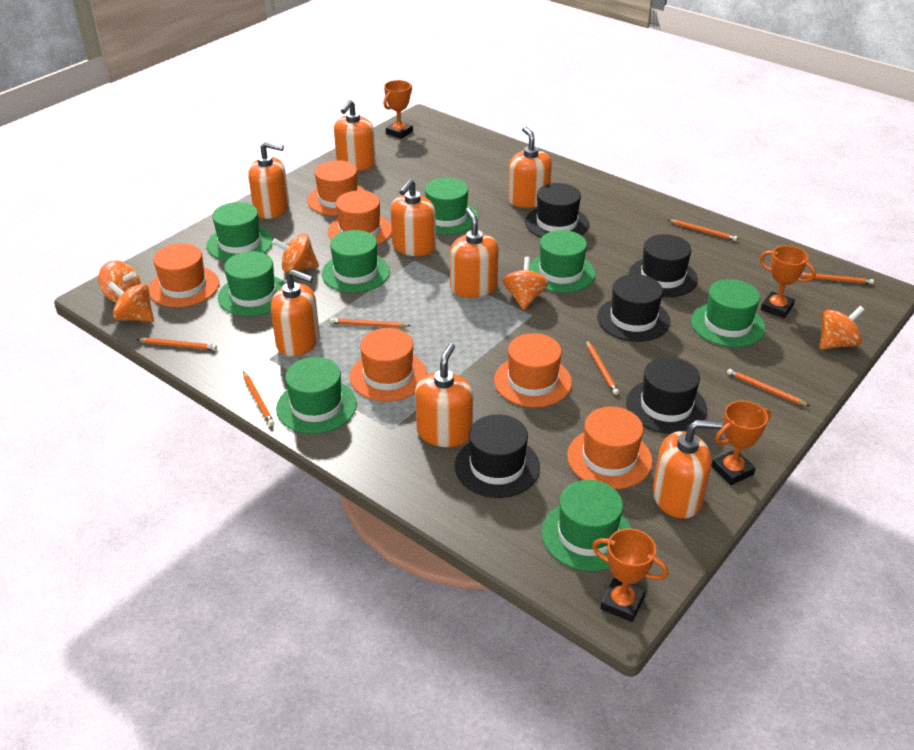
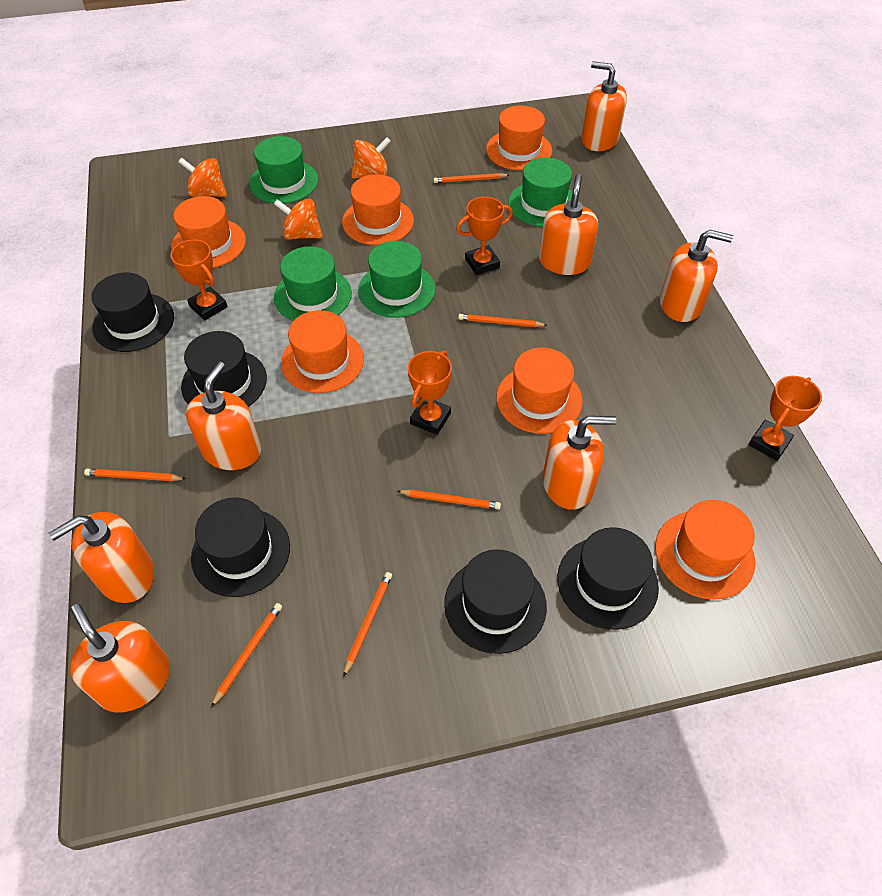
green hat: [206,202,273,261] [218,251,286,316] [276,357,357,434] [322,230,390,293] [425,178,479,235] [529,230,595,293] [541,480,632,571] [691,279,765,347] = 8 -> [249,136,318,204] [274,246,352,321] [358,241,435,318] [508,157,573,227] = 4
orange pencil: [137,338,217,350] [243,371,274,426] [330,318,411,328] [586,340,619,395] [668,220,737,241] [727,369,810,406] [801,272,874,284] = 7 -> [84,469,187,481] [211,603,282,707] [343,572,392,677] [397,490,501,509] [433,173,509,183] [458,314,547,327] = 6
orange soap dispenser: [248,141,289,219] [271,269,320,357] [334,100,376,171] [391,179,436,256] [415,343,473,447] [450,208,499,298] [508,126,552,208] [653,420,722,519] = 8 -> [49,512,154,603] [70,604,170,713] [186,362,261,470] [539,174,598,275] [543,416,617,510] [581,61,627,151] [660,230,733,322] = 7
orange spinning top: [98,261,141,303] [108,282,154,322] [272,234,319,273] [503,257,549,310] [819,306,865,350] = 5 -> [178,157,227,197] [274,199,323,240] [351,137,391,179] = 3

